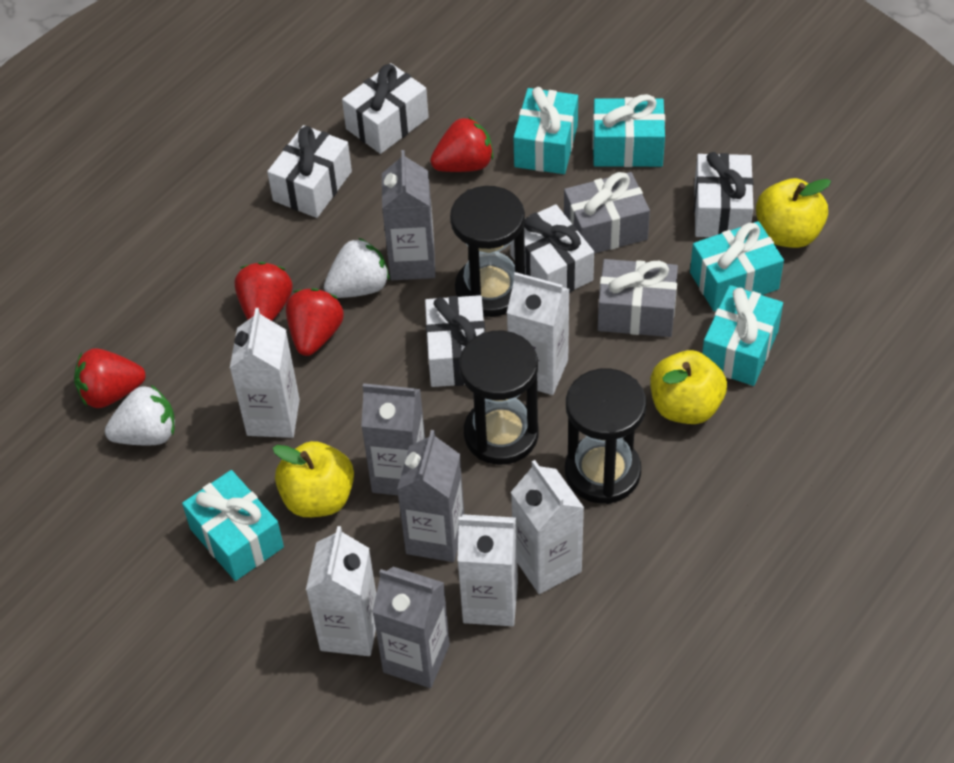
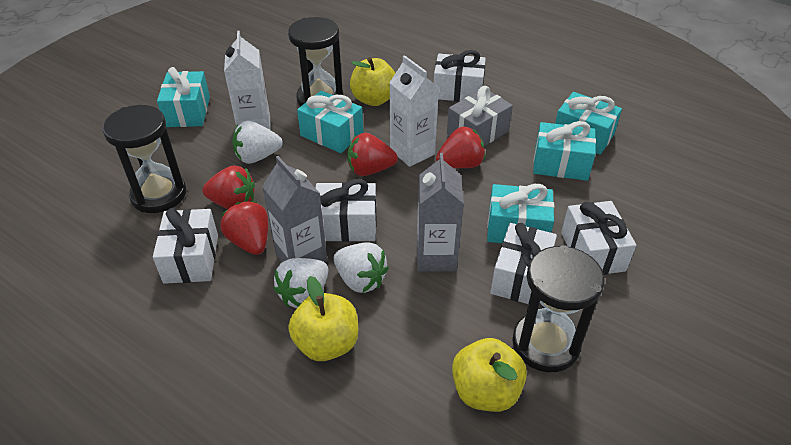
grey carton: [361,383,425,495] [372,567,450,688] [382,150,435,280] [397,430,464,562] = 4 -> [262,156,327,262] [417,153,464,272] = 2
grey gift: [564,172,650,254] [598,259,678,337] = 2 -> [447,86,513,146] = 1
white carton: [230,308,300,438] [306,526,376,656] [457,514,518,626] [507,272,570,395] [511,460,584,594] = 5 -> [224,31,271,130] [389,55,439,167] = 2
white strawberry: [105,385,175,445] [324,238,389,298] = 2 -> [232,121,283,164] [274,258,328,308] [333,242,389,293] = 3

